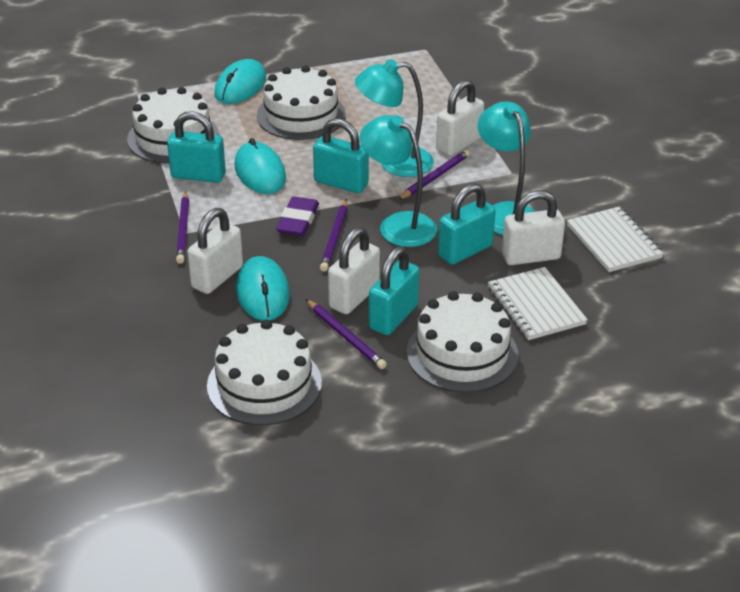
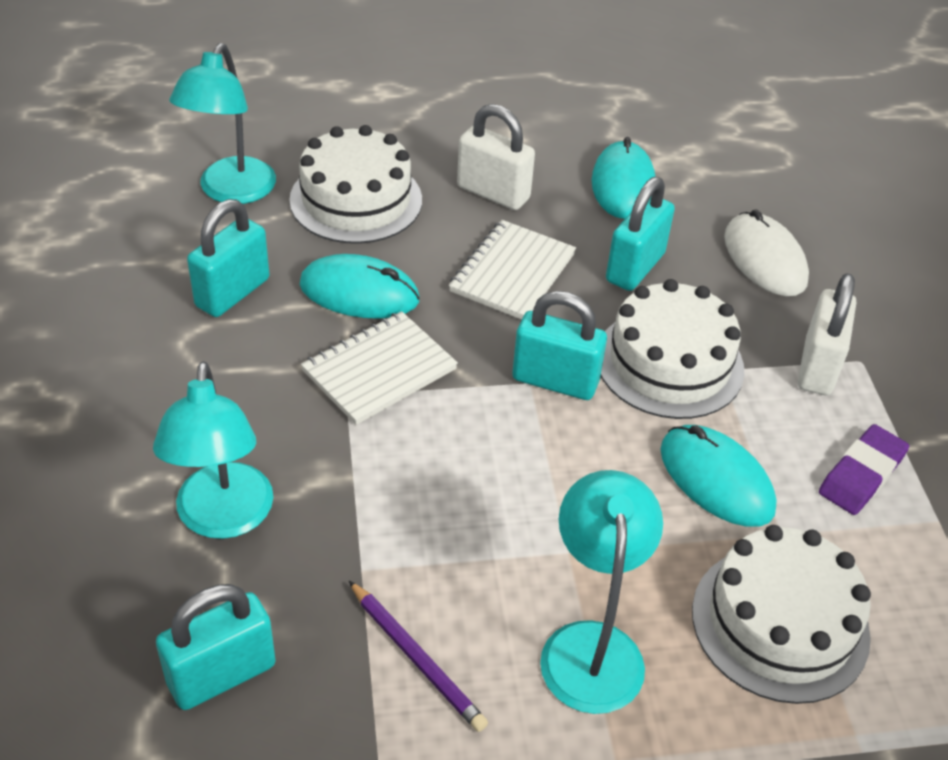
purple pencil: [176,192,189,264] [306,299,387,369] [320,199,347,272] [398,149,470,200] = 4 -> [349,581,488,732] = 1
white cake: [127,87,219,164] [207,319,322,426] [257,65,346,140] [407,291,518,393] = 4 -> [289,125,422,244] [601,279,744,419] [692,525,871,704] = 3
white mouse: none = 0 -> [724,210,809,296] = 1
white padlock: [187,208,243,294] [328,227,380,314] [436,80,484,156] [502,190,565,265] = 4 -> [457,104,535,210] [798,273,856,395] = 2

